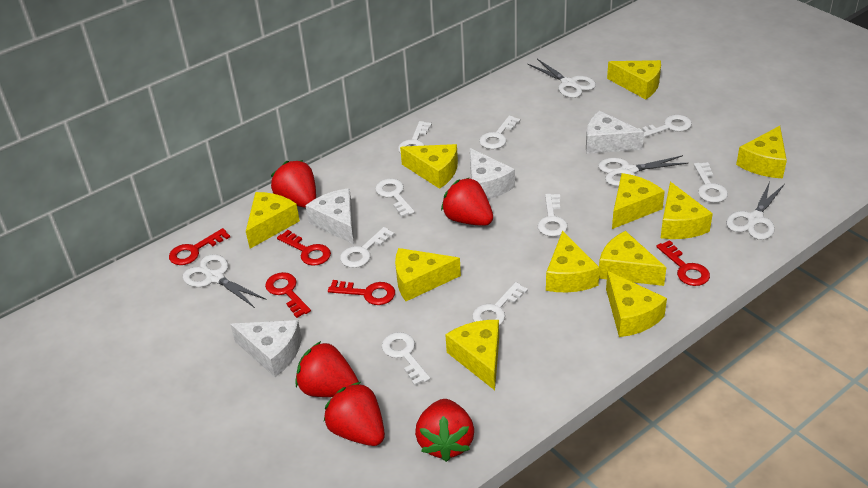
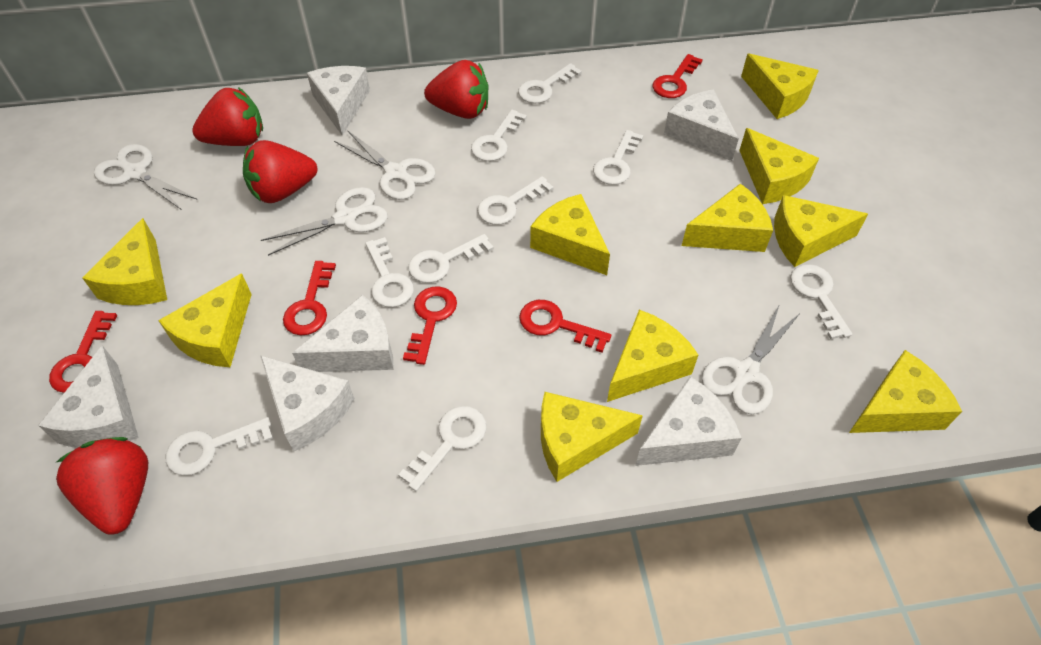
red strawberry: [271,160,316,208] [295,341,359,397] [324,382,385,446] [415,399,474,462] [441,177,493,226] = 5 -> [56,437,148,535] [192,87,263,146] [243,140,317,203] [424,60,489,119] = 4
white cheese: [230,320,302,377] [305,188,354,245] [470,148,515,199] [586,111,644,154] = 4 -> [38,345,139,448] [260,355,355,451] [292,295,394,372] [307,66,370,136] [635,376,741,466] [664,90,739,161] = 6
yellow cheese: [246,192,300,249] [395,248,461,301] [400,144,458,189] [445,320,499,390] [546,230,600,292] [599,231,666,286] [606,271,667,337] [607,60,661,100] [612,173,665,229] [661,182,713,239] [736,126,787,179] = 11 -> [82,218,167,305] [158,274,252,367] [530,194,610,275] [541,392,643,482] [607,310,698,402] [682,183,773,252] [739,128,819,204] [741,54,819,119] [774,195,868,267] [849,350,962,433] = 10

